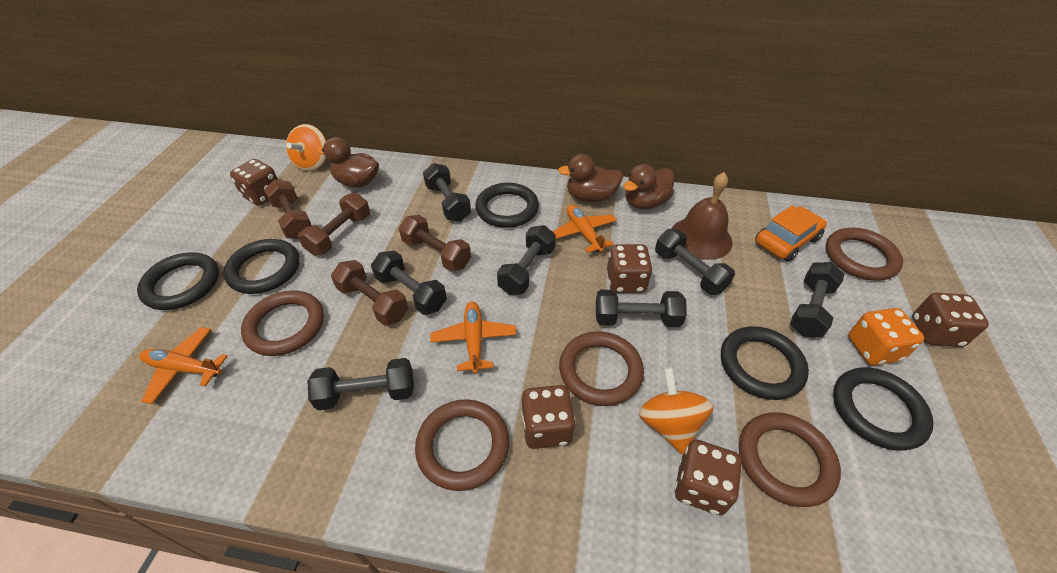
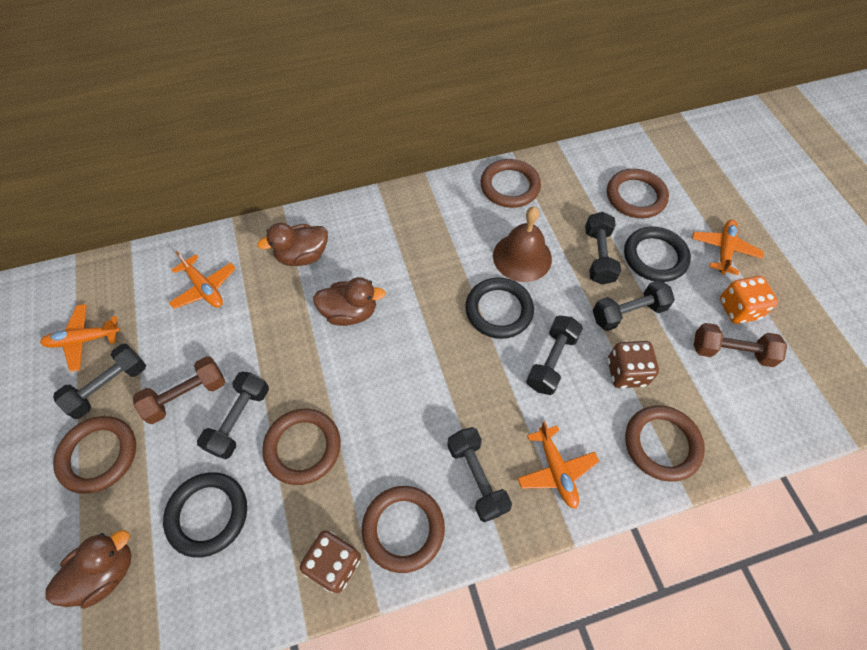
black dumbbell: [308,358,414,410] [371,250,447,315] [423,163,471,222] [497,225,556,295] [596,290,687,327] [655,229,735,295] [790,262,844,338] = 7 -> [53,344,146,419] [197,371,269,459] [447,427,512,522] [526,315,583,395] [585,212,621,285] [593,280,675,331] = 6
black ring: [137,253,219,310] [223,239,300,294] [475,183,539,228] [721,326,809,400] [833,367,934,451] = 5 -> [163,472,247,558] [465,278,534,339] [624,227,691,282] = 3
brown dice: [230,159,278,205] [521,385,576,449] [607,244,653,293] [674,440,742,515] [912,292,989,347] = 5 -> [300,530,361,593] [608,341,659,388] = 2
brown dumbbell: [264,180,312,239] [298,193,370,256] [331,260,408,326] [399,215,471,272] = 4 -> [133,356,225,424] [694,323,787,367] = 2
brown ring: [241,290,324,356] [415,399,509,491] [559,331,644,406] [739,412,841,507] [826,228,903,281] = 5 -> [53,416,136,494] [262,409,341,485] [362,486,445,573] [480,159,541,208] [607,169,669,218] [625,405,705,482] = 6
orange car: [755,206,827,262] = 1 -> none = 0
orange plane: [139,327,228,404] [430,301,517,374] [553,205,617,253] = 3 -> [40,304,120,372] [169,251,236,309] [517,421,599,509] [692,220,764,275] = 4
orange spinning top: [286,124,326,171] [639,367,714,455] = 2 -> none = 0

